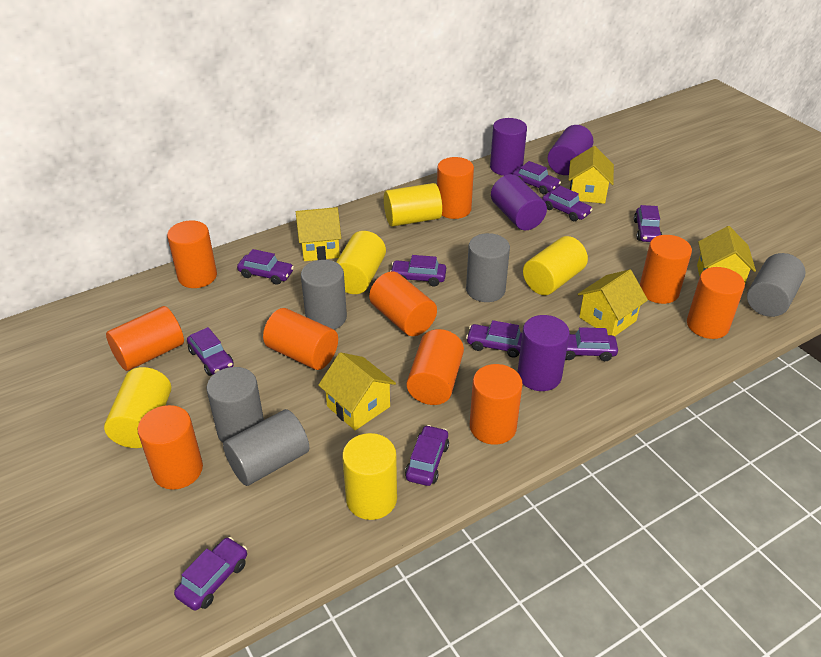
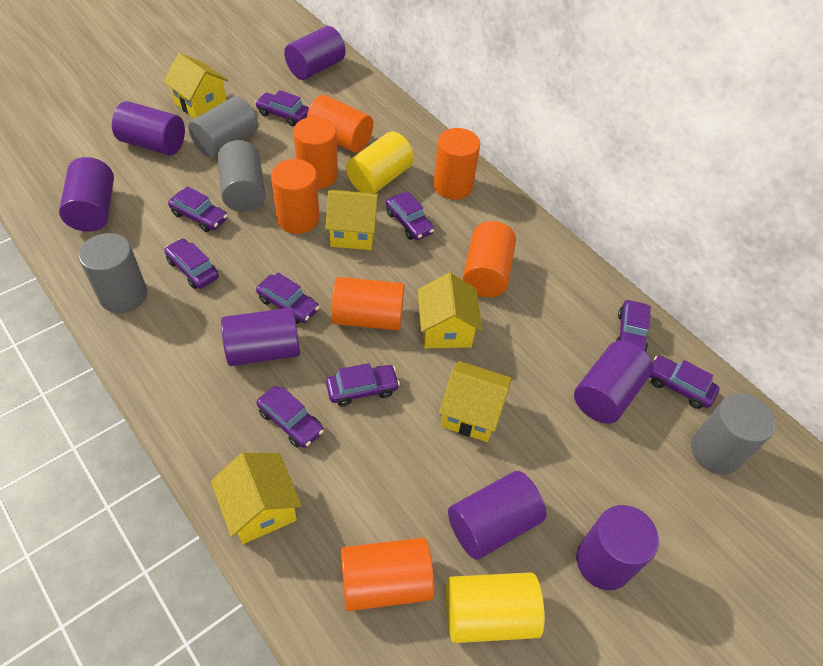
grey cylinder: [207,367,264,443] [223,409,309,486] [301,260,347,330] [466,233,510,302] [747,253,806,317] = 5 -> [78,233,147,313] [188,96,258,158] [218,140,265,212] [691,393,775,474] = 4
orange cylinder: [106,306,184,371] [138,405,203,490] [167,221,217,288] [263,308,338,370] [369,271,437,336] [407,329,464,405] [437,157,474,219] [470,364,523,445] [640,235,692,304] [687,267,745,339] = 10 -> [271,159,319,234] [293,117,338,189] [307,95,373,153] [331,277,404,330] [341,537,434,611] [433,128,480,200] [462,221,516,297] = 7
purple car: [174,537,247,611] [187,327,234,376] [237,249,294,285] [390,255,446,287] [405,425,449,486] [466,320,522,358] [513,161,561,194] [542,186,593,221] [565,327,618,361] [634,205,662,242] = 10 -> [164,238,219,289] [168,186,228,232] [255,90,309,126] [256,272,320,324] [256,386,324,448] [326,363,400,406] [386,191,434,240] [616,300,651,352] [650,356,720,409] = 9
purple cylinder: [490,118,527,176] [491,174,547,230] [518,315,570,391] [548,125,593,175] = 4 -> [59,157,114,232] [112,101,185,155] [221,308,300,366] [284,26,346,80] [448,471,547,560] [574,340,653,424] [576,505,659,590] = 7
yellow cylinder: [104,367,171,448] [336,231,386,294] [342,433,397,520] [384,183,442,227] [523,236,588,295] = 5 -> [346,132,414,193] [446,572,545,643] = 2

